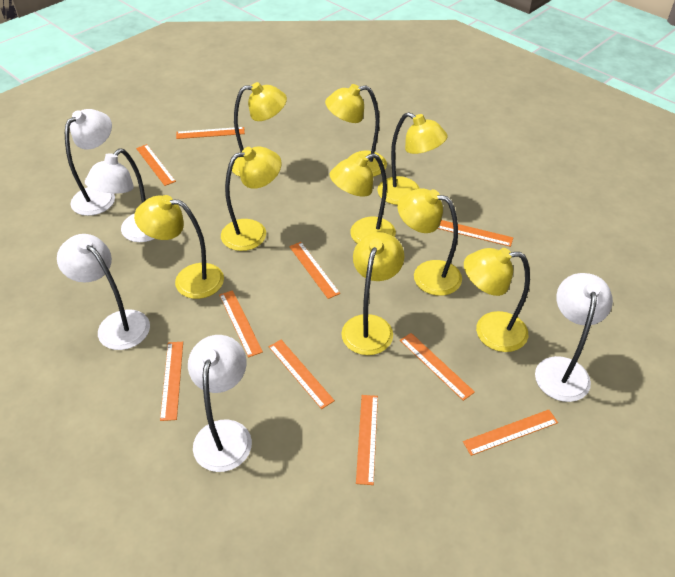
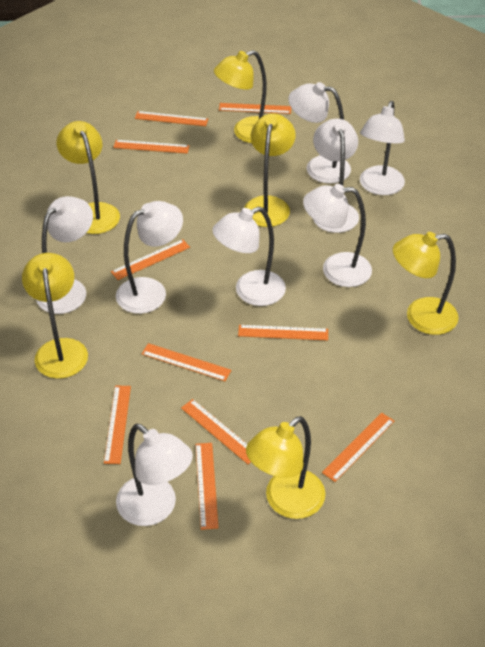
white lamp: [57,234,150,350] [65,109,115,216] [85,148,155,242] [188,335,252,472] [535,273,613,402] = 5 -> [36,196,93,314] [116,201,183,314] [116,424,193,526] [212,207,286,306] [288,82,351,184] [303,184,372,287] [313,119,359,233] [360,101,405,195] = 8
yellow lamp: [134,195,224,299] [221,146,282,251] [232,82,287,176] [325,84,387,177] [329,153,396,244] [341,232,404,355] [377,112,448,205] [397,188,462,296] [464,248,530,352] = 9 -> [22,253,88,379] [57,121,120,234] [214,50,267,143] [244,113,296,227] [246,416,326,519] [393,232,459,335] = 6

